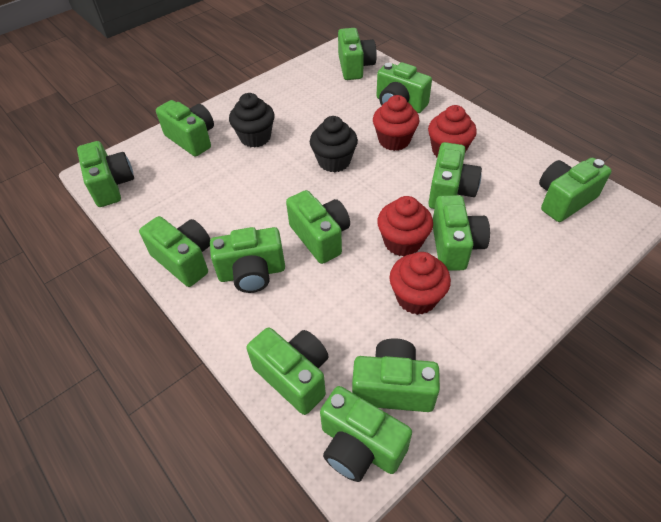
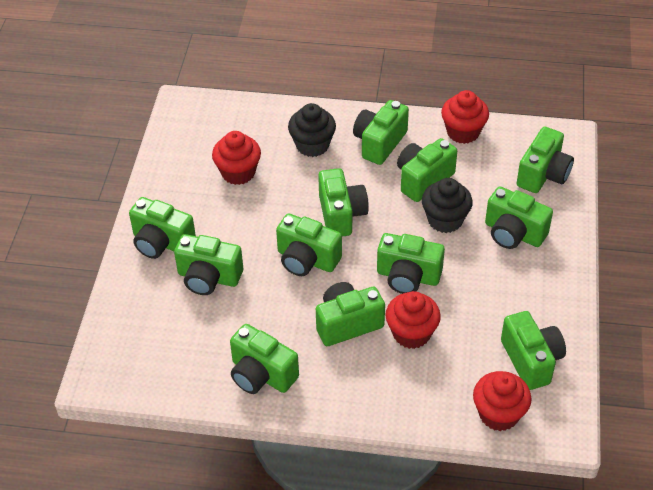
green camera: [77,141,134,207] [139,216,210,287] [156,100,214,157] [210,227,285,293] [247,327,329,415] [286,190,350,264] [320,386,412,482] [338,28,377,80] [352,338,440,412] [376,62,432,113] [428,142,482,209] [433,195,490,271] [539,158,612,222] = 13 -> [129,197,196,259] [174,234,243,295] [230,324,299,394] [276,213,342,276] [316,282,385,346] [318,168,368,237] [353,100,409,165] [377,233,445,294] [397,138,457,202] [485,187,553,249] [501,311,566,390] [517,127,574,193] = 12

